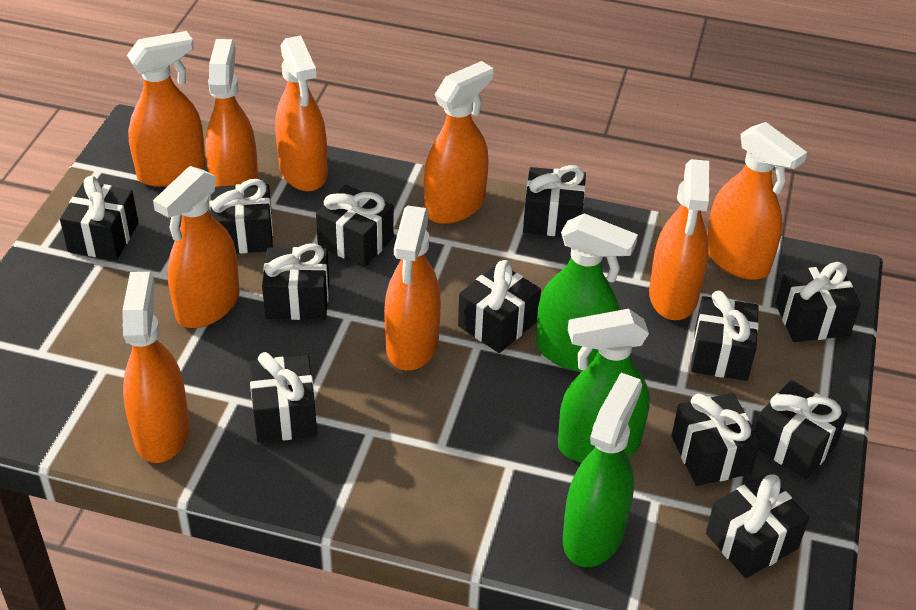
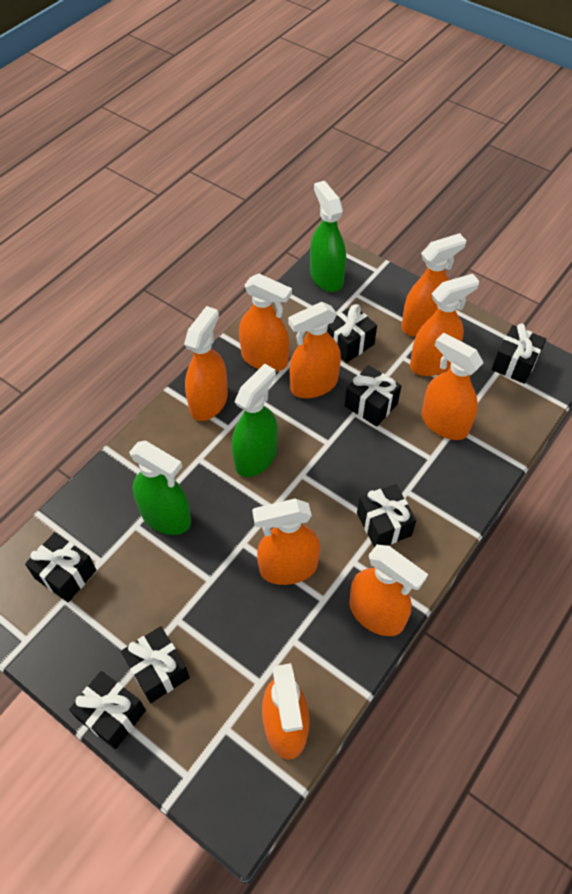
black gift: [60,176,138,260] [209,179,273,254] [249,352,317,443] [262,243,329,320] [316,185,394,267] [458,260,541,353] [523,165,586,237] [671,393,760,486] [691,291,759,381] [706,474,809,578] [755,380,848,479] [776,262,861,342] = 12 -> [25,532,96,602] [69,671,146,749] [121,626,190,703] [327,304,377,363] [345,365,401,427] [357,484,417,547] [491,324,546,384] = 7

